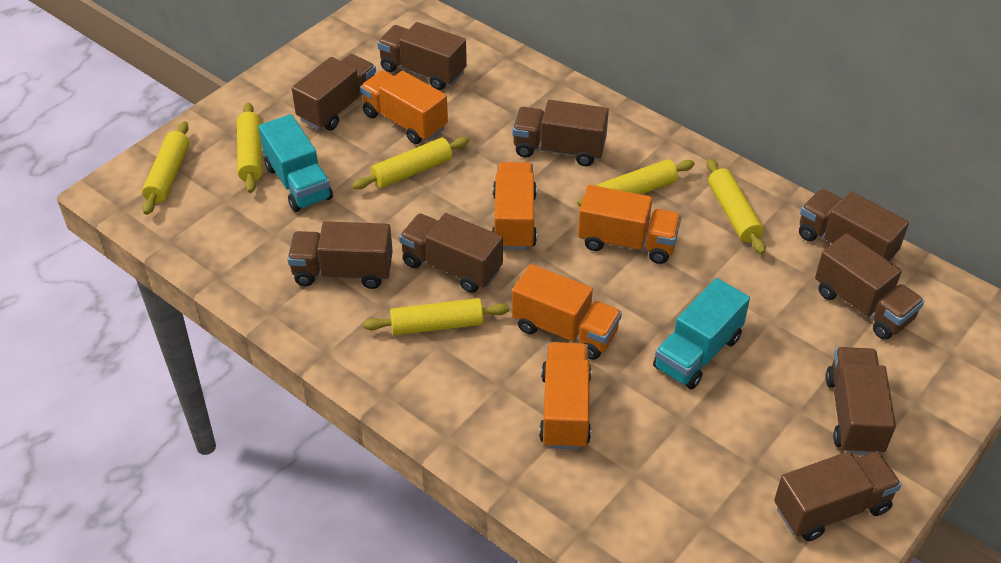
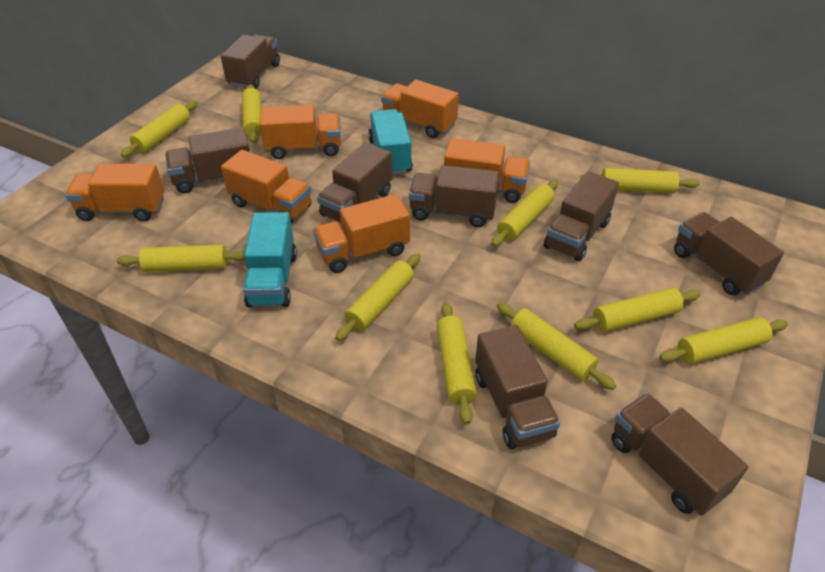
brown truck: [287,221,393,289] [292,54,376,131] [377,22,467,90] [399,213,503,293] [512,100,609,166] [774,451,902,541] [799,189,909,262] [815,233,924,340] [825,347,896,455] = 9 -> [165,127,250,193] [221,35,280,89] [317,142,392,223] [409,165,499,227] [475,325,560,449] [544,171,619,262] [611,393,748,516] [674,212,784,296] = 8
orange truck: [360,70,448,144] [492,162,537,250] [512,264,622,360] [539,342,591,450] [578,185,682,264] = 5 -> [65,164,164,221] [221,150,312,224] [260,105,341,159] [313,194,410,273] [381,80,459,138] [444,138,530,203] = 6
yellow rolling pin: [142,121,189,215] [237,103,262,193] [352,137,469,189] [363,298,509,335] [577,159,695,207] [707,159,766,254] = 6 -> [117,244,245,272] [120,101,197,157] [242,84,262,144] [335,253,420,341] [437,302,477,424] [491,180,558,247] [497,302,616,390] [574,288,701,332] [580,168,700,193] [659,317,788,364] = 10

